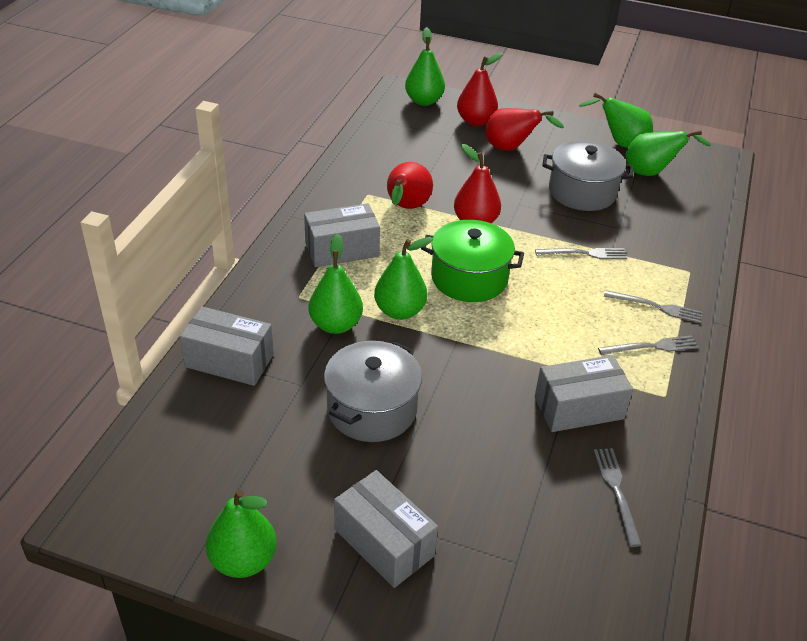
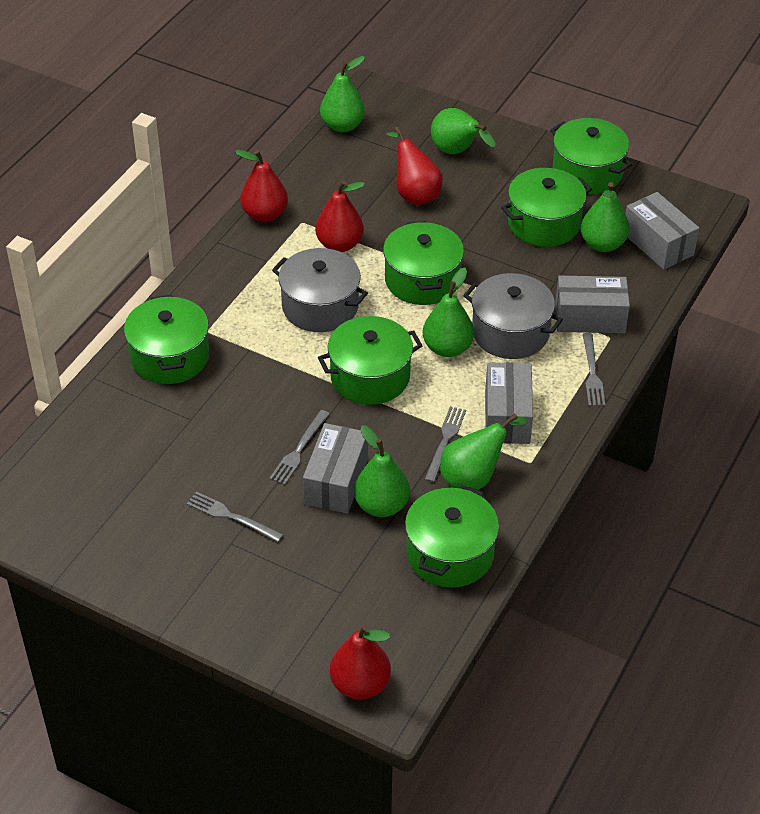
green pot: [421,220,524,302] = 1 -> [124,295,209,384] [318,316,423,405] [383,221,464,305] [405,485,499,588] [501,168,592,247] [550,118,632,194] = 6

